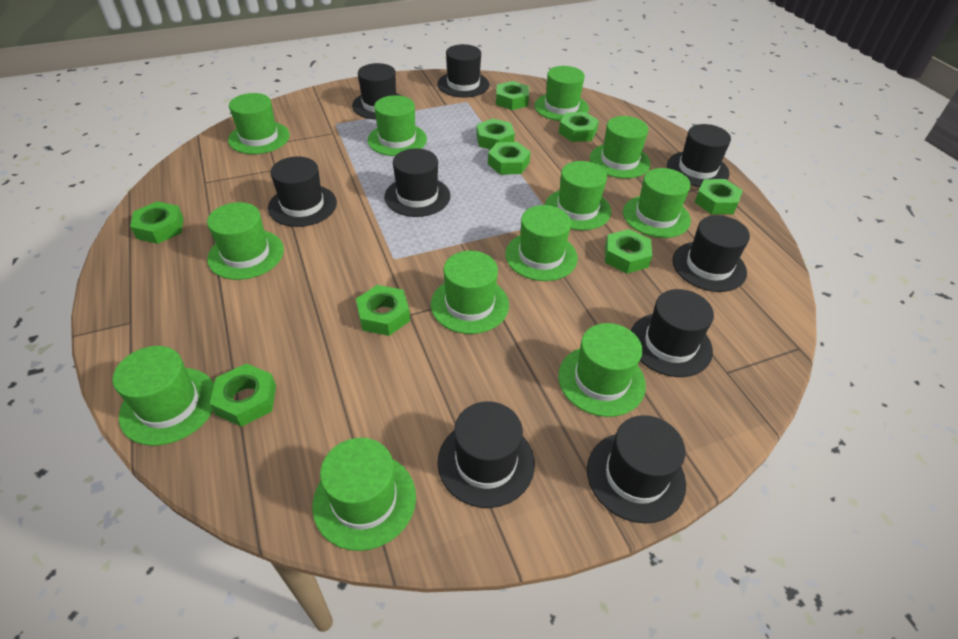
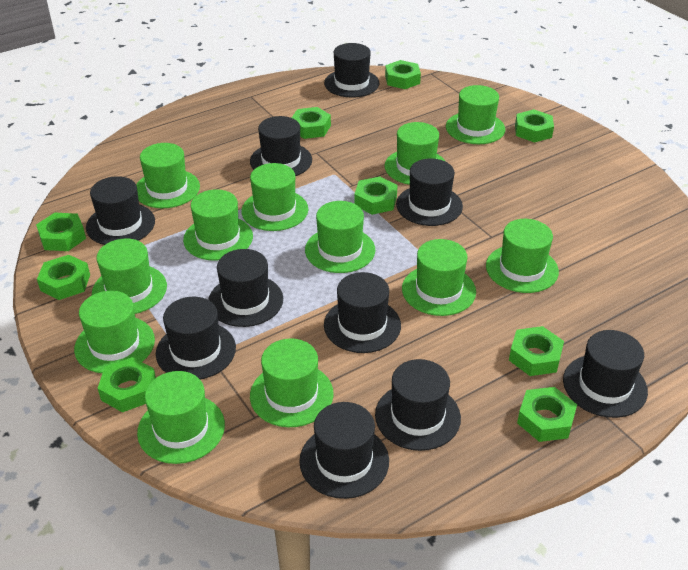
black hat: [268,156,337,227] [352,63,402,119] [384,148,450,217] [437,44,489,97] [437,401,535,508] [587,415,686,523] [631,289,714,377] [667,124,731,187] [672,215,750,292] = 9 -> [86,176,155,245] [156,297,236,379] [208,249,283,327] [250,116,312,176] [299,402,389,499] [324,43,380,97] [324,272,401,353] [375,359,461,451] [396,159,463,226] [563,330,648,418] = 10

